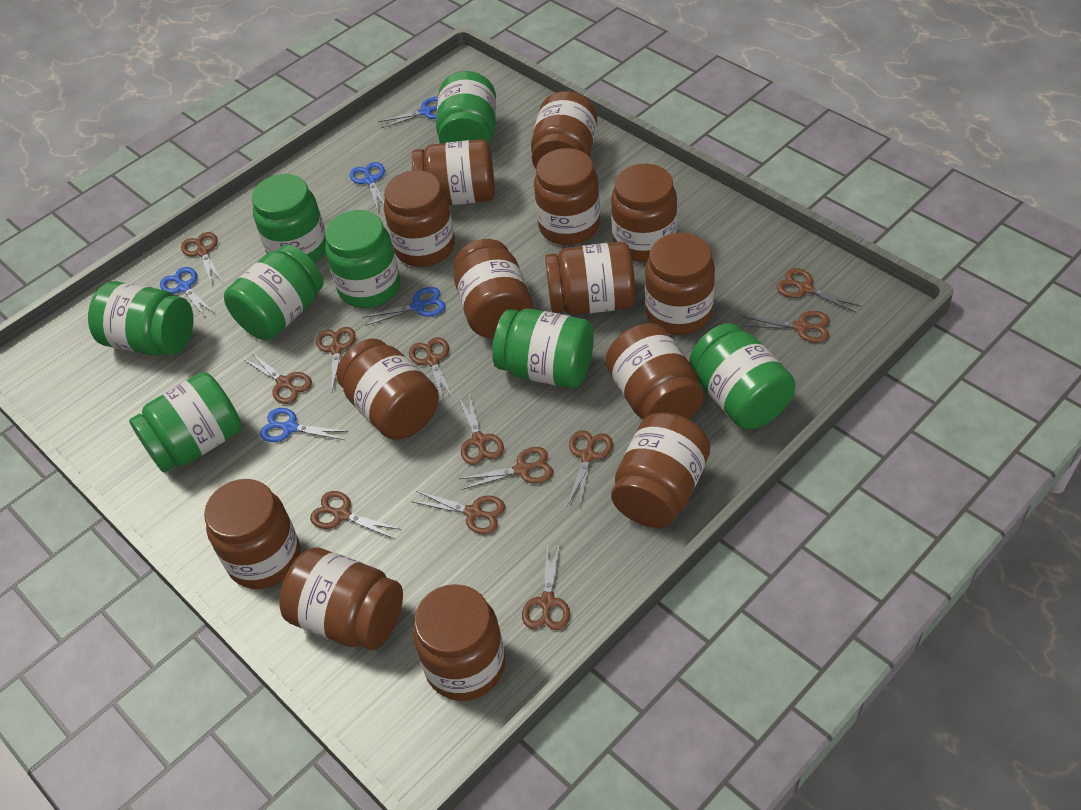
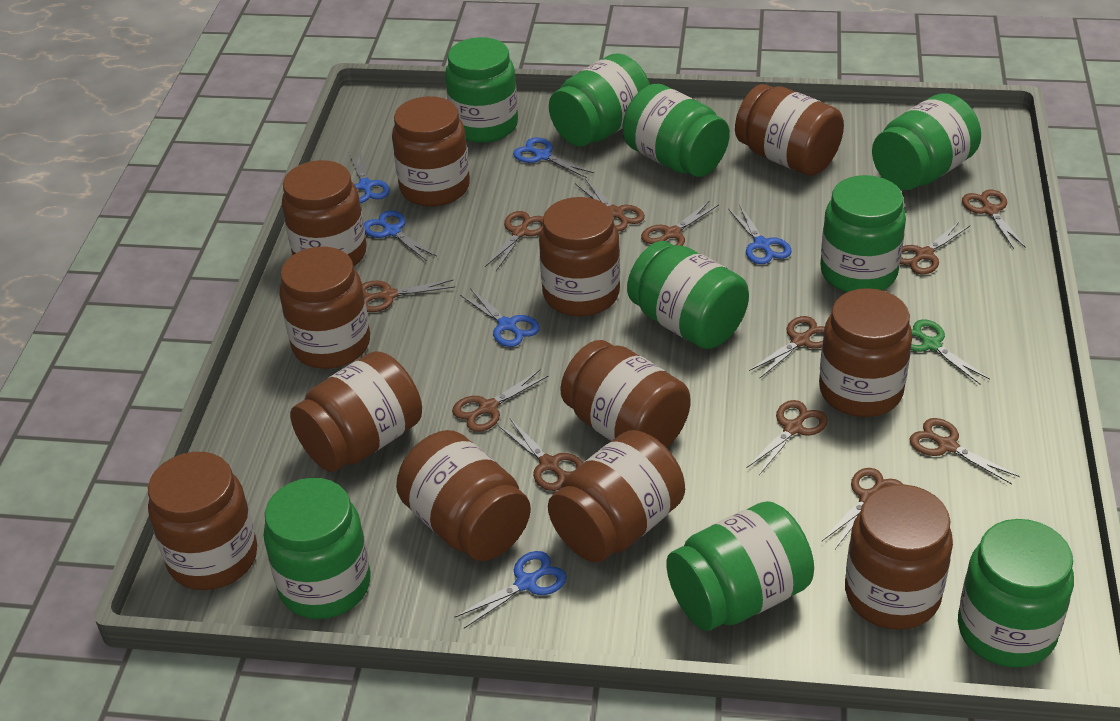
blue scissors: [160,267,214,317] [260,408,349,442] [350,162,385,210] [362,287,445,326] [378,97,438,128] = 5 -> [349,151,390,203] [364,210,437,261] [454,551,567,628] [460,288,540,347] [513,137,594,178] [728,204,792,264] = 6
brown jar: [204,479,300,589] [279,547,403,650] [337,338,439,440] [384,170,455,267] [412,139,495,205] [413,584,505,701] [454,239,533,338] [531,91,597,169] [534,148,600,245] [545,242,635,315] [605,323,704,420] [611,164,677,262] [611,413,710,528] [645,233,715,335] = 14 -> [148,452,257,590] [279,247,370,369] [282,160,367,266] [290,351,422,472] [392,96,470,207] [396,430,531,561] [539,197,620,316] [548,430,685,562] [560,340,691,448] [735,84,844,176] [819,288,912,417] [845,484,953,630] = 12
green jar: [88,281,193,356] [129,372,242,472] [224,244,323,340] [252,174,326,263] [325,210,400,308] [436,71,496,145] [492,308,594,388] [689,323,796,429] = 8 -> [264,478,371,619] [445,37,518,143] [549,53,650,147] [623,84,730,177] [627,241,749,349] [666,501,814,631] [820,175,906,292] [872,93,981,190] [958,519,1074,667] = 9
green scissors: none = 0 -> [911,319,990,384] = 1

